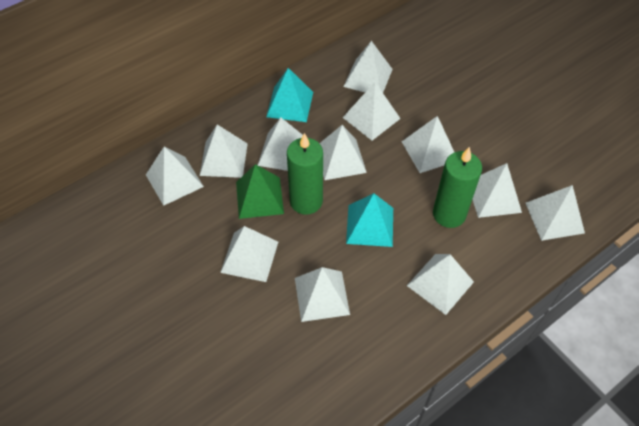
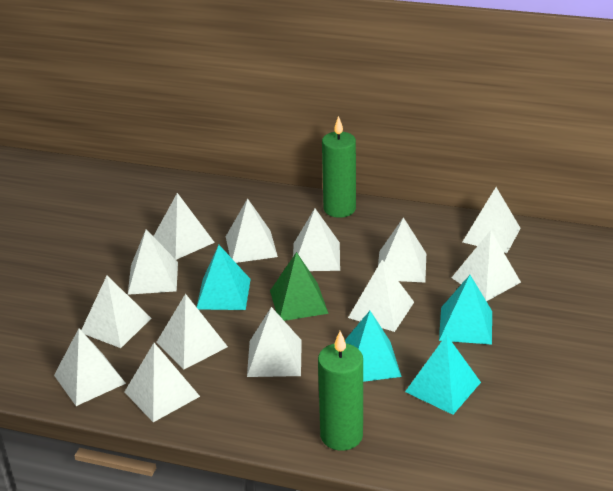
turquoise pyramid: [266,68,313,122] [346,193,393,247] = 2 -> [197,245,251,310] [345,311,402,382] [405,335,481,415] [439,275,492,345] = 4
white pyramid: [146,147,204,206] [200,125,248,178] [220,226,278,282] [258,118,303,171] [295,267,350,322] [319,125,367,180] [343,41,393,92] [343,82,401,141] [402,116,454,173] [407,254,474,315] [473,163,522,218] [526,185,585,241] = 12 -> [54,328,126,406] [81,276,151,348] [125,343,200,422] [128,229,178,295] [153,193,215,260] [157,294,228,370] [226,198,278,263] [247,307,302,377] [293,208,340,271] [348,260,414,332] [378,217,426,282] [452,230,521,301] [463,187,521,253] = 13

